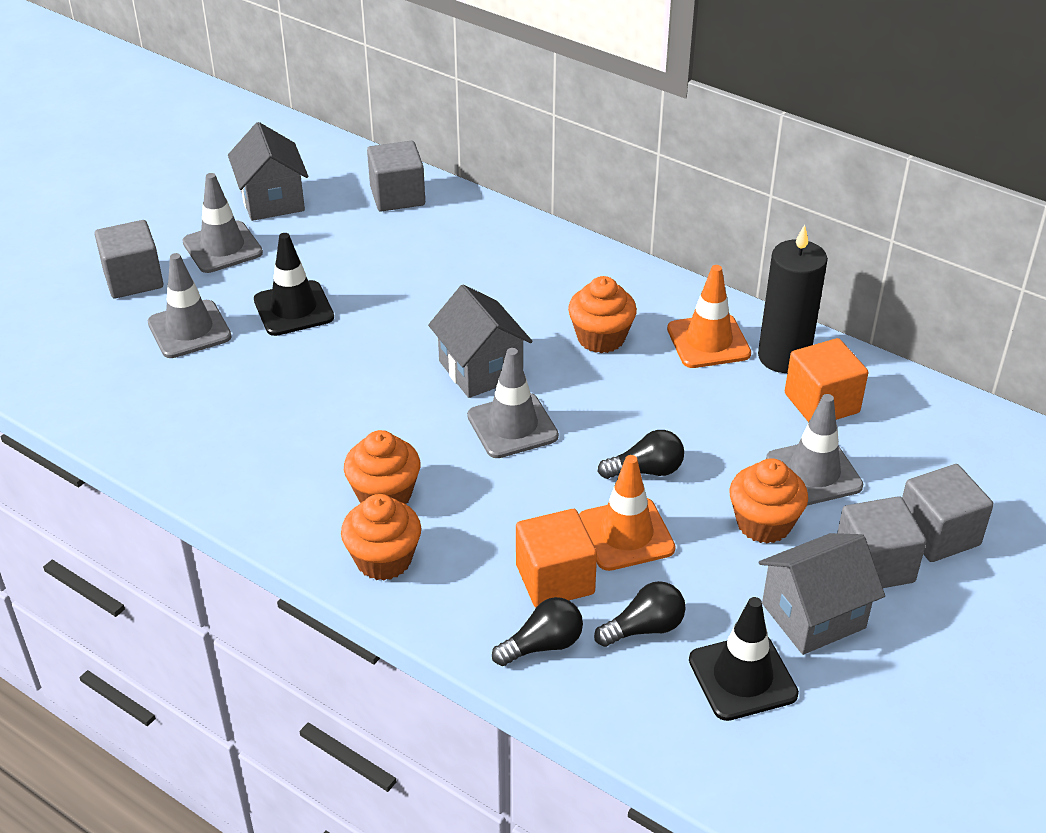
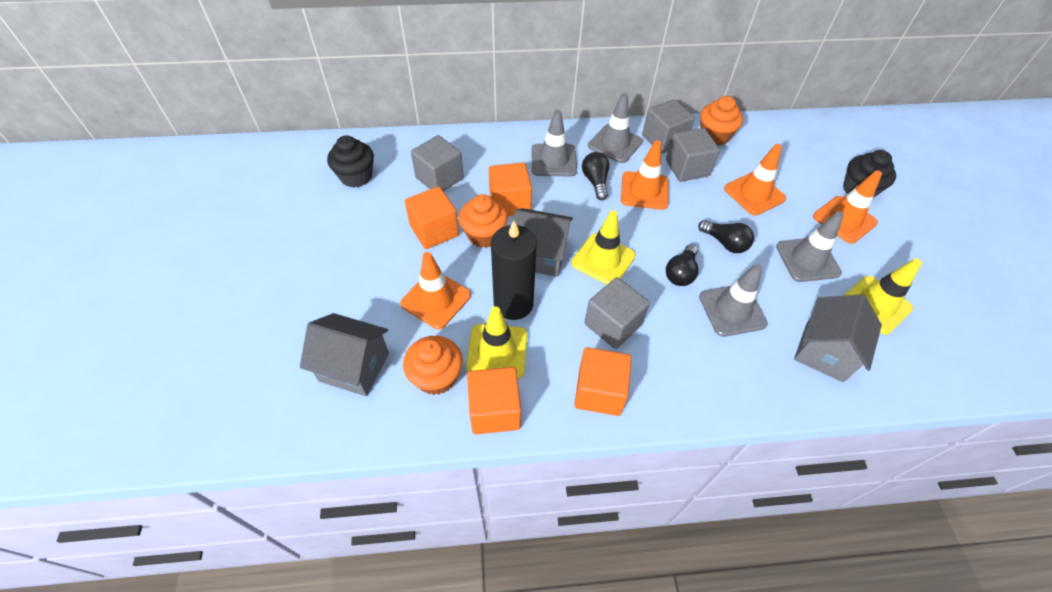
black cupcake: none = 0 -> [327,135,374,187] [843,150,896,198] = 2
black traffic cone: [254,233,334,336] [689,597,799,721] = 2 -> none = 0
orange cube: [516,509,597,608] [785,338,868,422] = 2 -> [405,186,459,249] [467,367,521,434] [489,162,532,216] [574,347,632,416] = 4
orange cupcake: [341,494,421,581] [344,430,420,504] [568,276,637,353] [729,458,808,544] = 4 -> [403,336,463,395] [459,194,508,248] [700,96,743,146] = 3
orange traffic cone: [579,455,676,571] [667,265,751,368] = 2 -> [400,252,471,329] [621,140,669,210] [724,144,786,215] [813,170,882,244] = 4
yellow traffic cone: none = 0 -> [466,306,528,379] [571,211,636,285] [843,258,922,335] = 3

